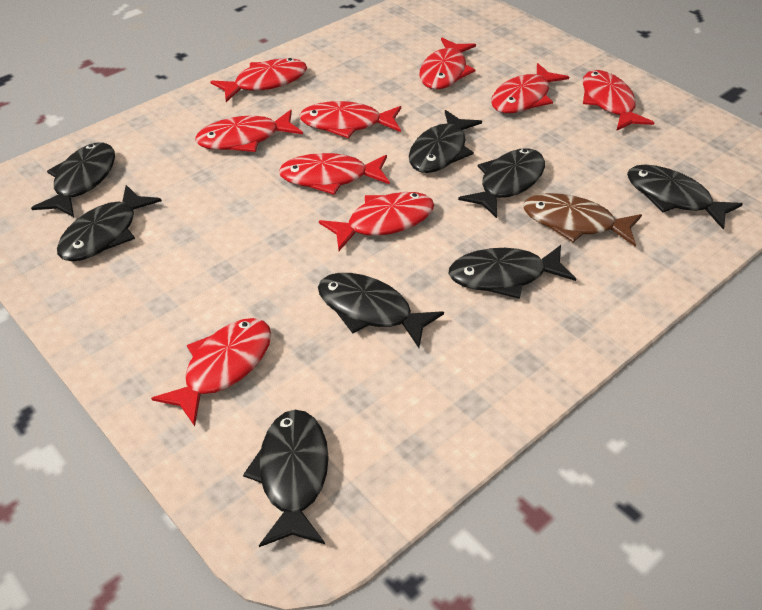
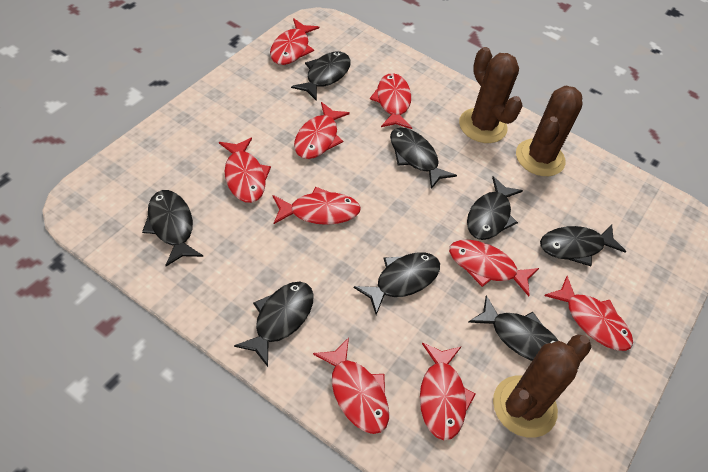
brown cactus: none = 0 -> [459,47,523,143] [493,335,591,438] [516,85,582,176] = 3
brown fish: [523,193,642,247] = 1 -> none = 0

